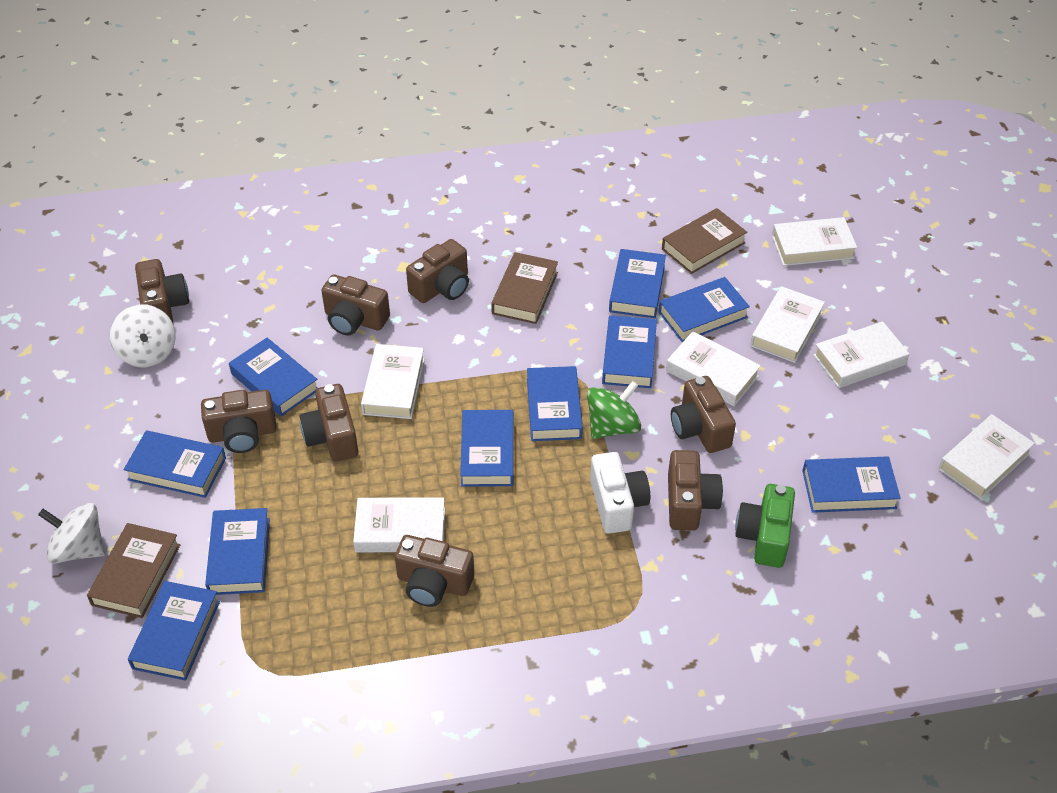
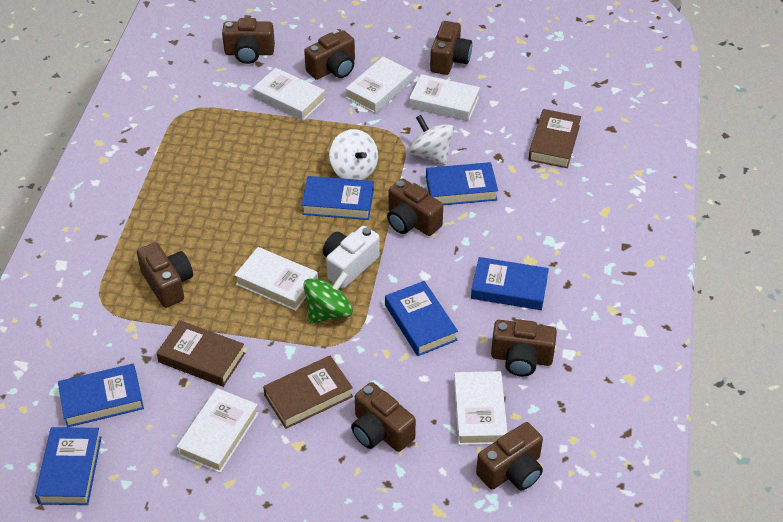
blue book: [124,430,226,498] [128,581,220,681] [205,508,270,595] [229,338,317,416] [460,410,514,487] [527,366,583,441] [602,315,657,388] [609,249,666,318] [659,277,750,343] [802,456,901,513] = 10 -> [35,427,102,505] [58,364,144,427] [301,176,374,220] [385,281,458,356] [426,162,498,205] [471,257,549,310] = 6
green camera: [735,484,795,568] = 1 -> none = 0
white book: [353,497,445,552] [361,344,425,419] [666,331,761,406] [750,286,825,363] [772,217,857,266] [814,321,910,388] [938,414,1035,499] = 7 -> [177,388,259,473] [235,247,318,311] [253,68,326,121] [345,57,413,113] [409,74,480,121] [454,371,507,445] = 6

